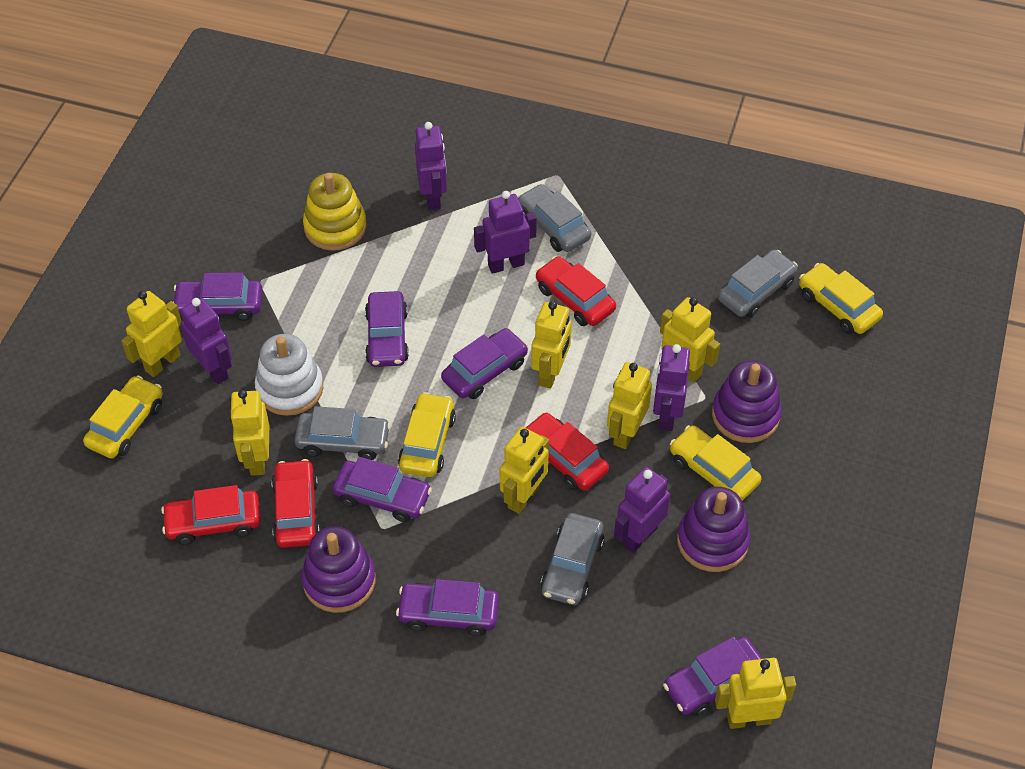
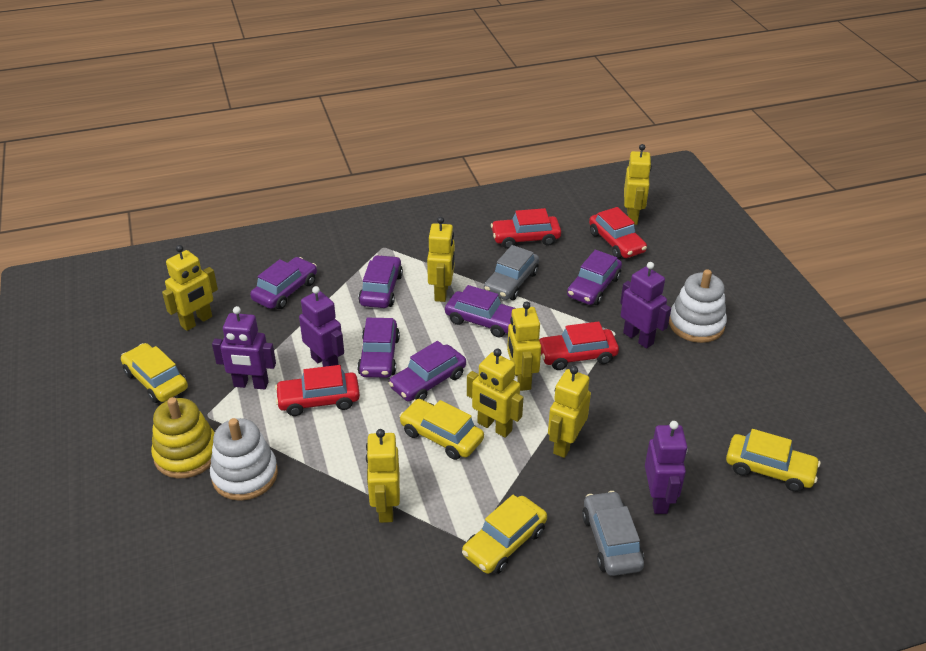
grey car: [294,406,391,460] [518,184,591,252] [540,513,604,605] [718,250,798,318] = 4 -> [484,245,539,300] [582,491,644,576] = 2
purple robot: [181,298,232,384] [415,122,447,210] [474,191,537,274] [614,467,670,553] [653,344,690,431] = 5 -> [212,306,276,389] [299,286,344,367] [620,262,671,349] [645,421,688,514] = 4
purple stacking toy: [302,526,376,613] [677,487,750,572] [712,360,782,443] = 3 -> none = 0
white stacking toy: [255,334,323,416] = 1 -> [210,418,278,501] [669,269,727,343] = 2

